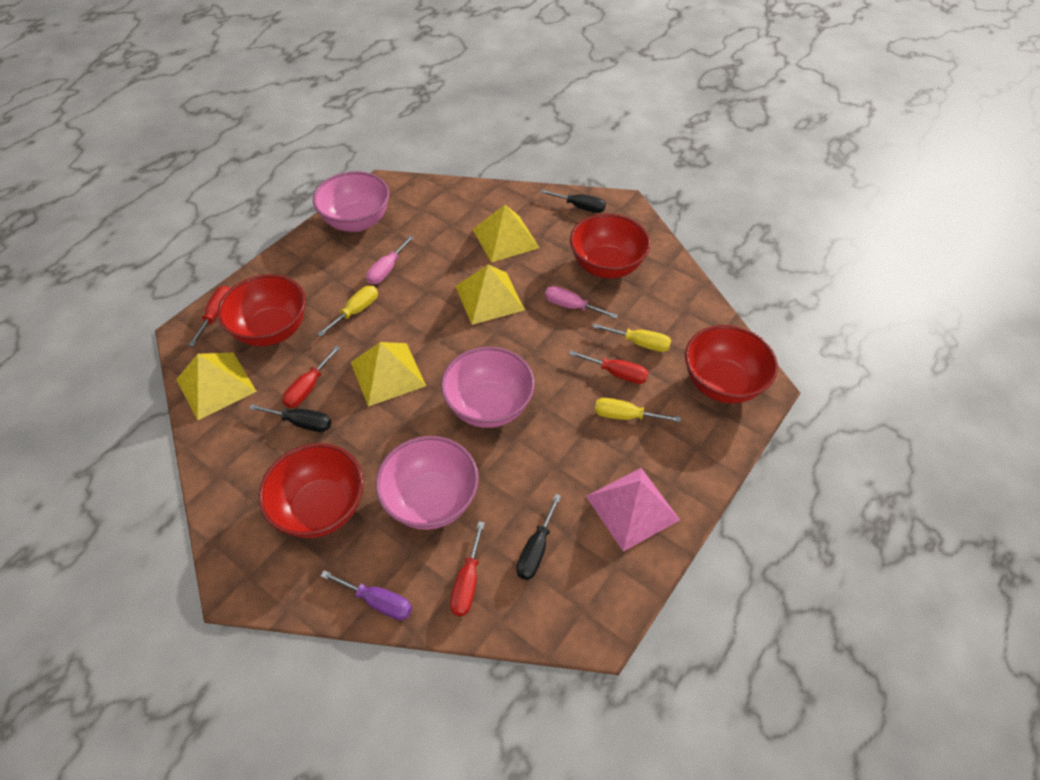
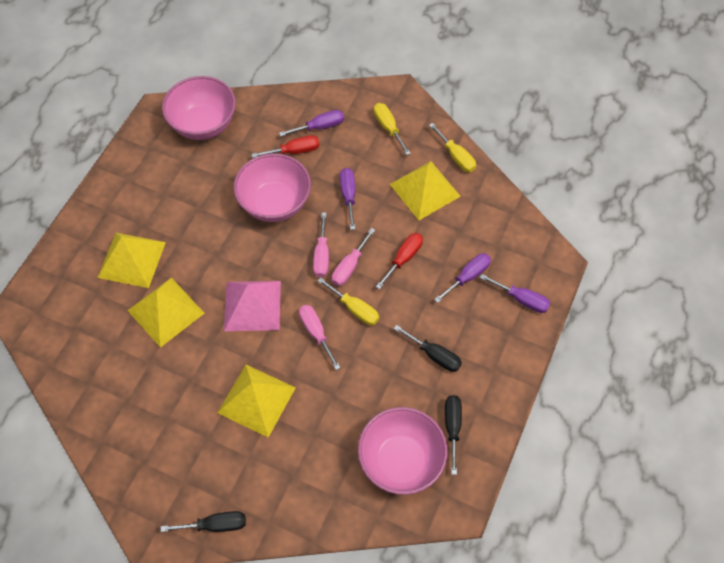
pink screwdriver: [366,235,414,284] [545,286,618,319] = 2 -> [299,305,341,370] [313,212,329,277] [332,228,375,286] = 3
purple screwdriver: [321,570,412,620] = 1 -> [279,110,344,137] [340,168,355,230] [434,253,491,303] [480,274,551,313] = 4
red bowl: [217,274,306,346] [259,443,364,538] [570,214,651,279] [685,325,778,403] = 4 -> none = 0
red screwdriver: [188,286,231,346] [282,346,340,408] [450,521,485,616] [569,351,649,384] = 4 -> [251,135,319,158] [376,233,423,289] = 2

